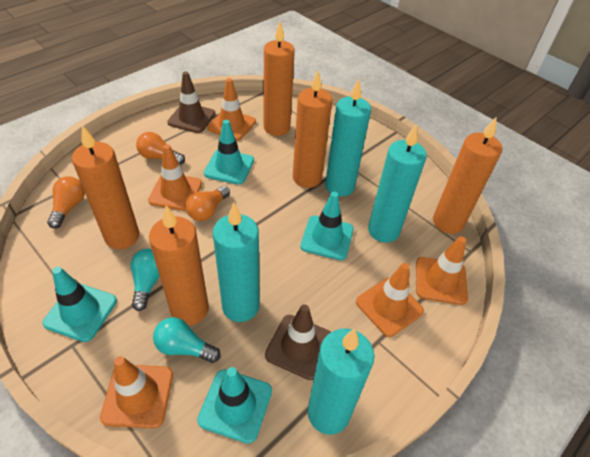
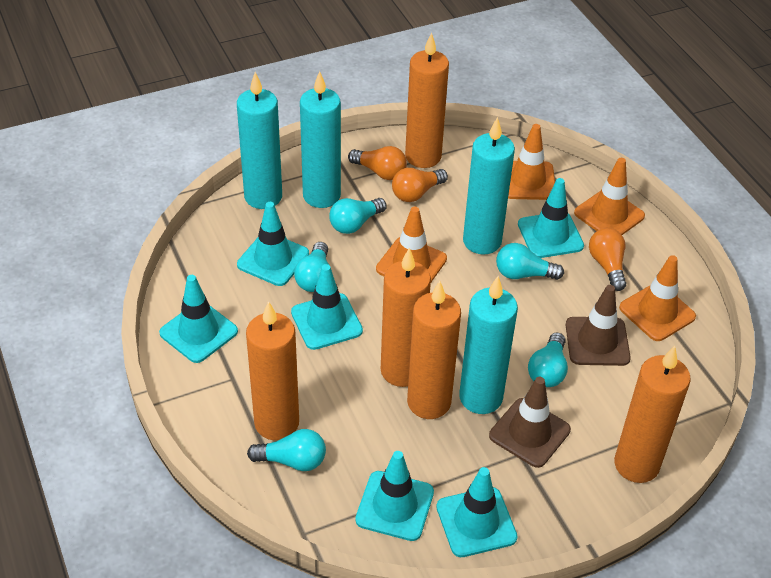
orange traffic cone: [100,356,173,428] [148,144,202,211] [207,78,256,141] [356,263,424,337] [416,236,468,305] = 5 -> [376,207,447,282] [508,124,555,200] [574,158,645,235] [619,255,696,341] = 4
turquoise light bulb: [130,249,160,311] [153,317,221,363] = 2 -> [247,429,326,471] [294,242,329,292] [329,198,387,234] [496,243,564,280] [528,332,568,387] = 5
turquoise traffic cone: [43,267,117,342] [197,367,272,444] [204,120,254,185] [300,192,354,260] = 4 -> [159,275,238,363] [237,202,309,286] [291,264,363,350] [355,451,434,541] [436,467,518,557] [518,178,584,258] = 6

